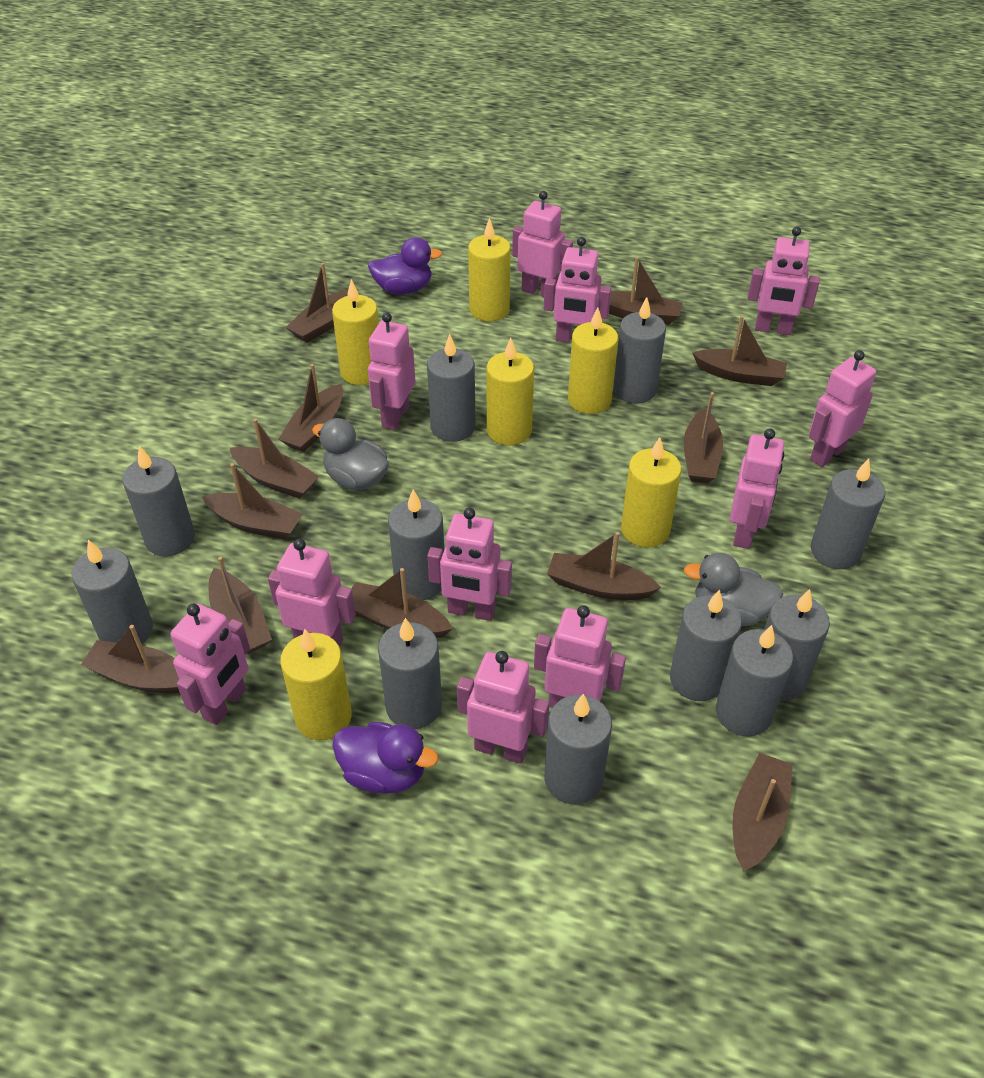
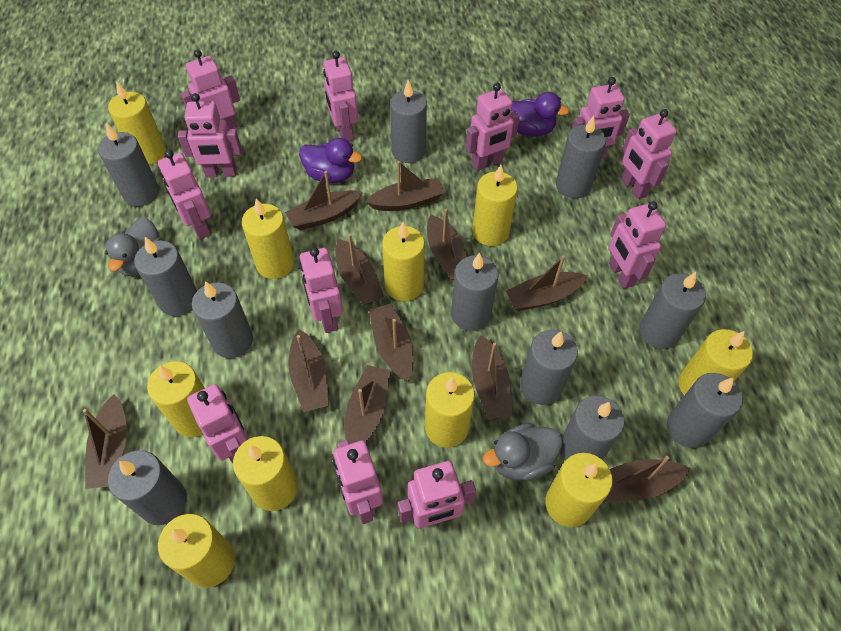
brown boat: [81,625,180,693] [202,463,303,539] [209,557,272,654] [230,419,319,499] [279,364,343,452] [285,263,348,343] [351,568,453,638] [547,532,661,600] [609,257,683,325] [684,392,723,483] [692,316,787,386] [732,753,793,871] = 12 -> [83,394,127,489] [285,171,363,230] [288,329,328,412] [335,234,384,305] [345,365,390,444] [365,161,444,211] [369,304,414,382] [427,209,467,280] [472,335,513,420] [506,255,588,311] [603,456,690,502] = 11
pink robot: [171,604,250,725] [268,539,356,647] [368,313,415,430] [427,508,512,621] [457,651,549,764] [512,191,573,297] [534,605,626,708] [544,237,611,343] [730,429,784,549] [748,227,820,335] [809,350,876,467] = 11 -> [158,150,211,239] [178,93,242,178] [180,50,240,130] [187,384,248,463] [300,247,343,333] [323,51,358,141] [333,440,383,524] [398,461,476,528] [466,83,520,171] [573,77,630,159] [609,201,666,289] [621,109,677,199] = 12
yellow candle: [280,629,352,740] [332,279,379,385] [468,218,511,321] [486,338,534,445] [568,307,618,414] [621,437,681,548] = 6 -> [108,81,166,165] [147,361,205,437] [158,514,235,588] [233,436,298,511] [242,198,294,279] [382,222,425,301] [425,372,475,448] [472,165,518,246] [546,453,613,527] [678,329,753,395] = 10

